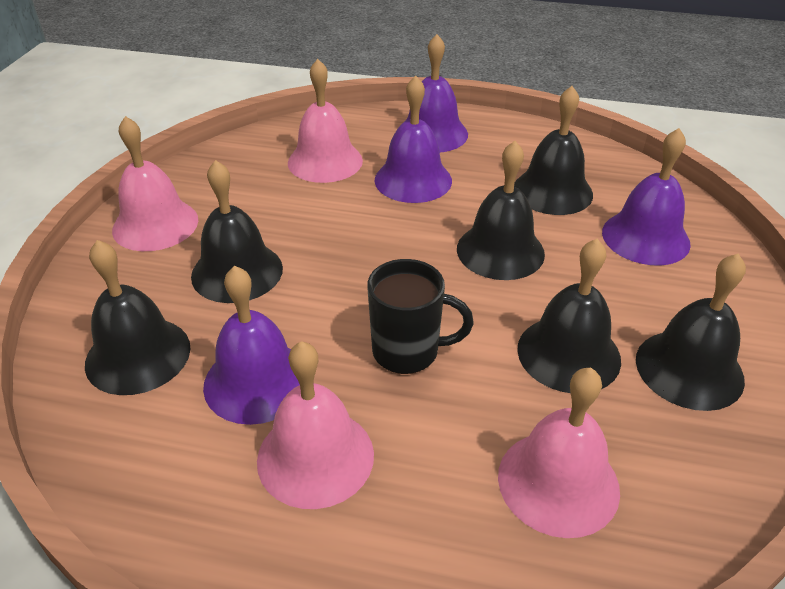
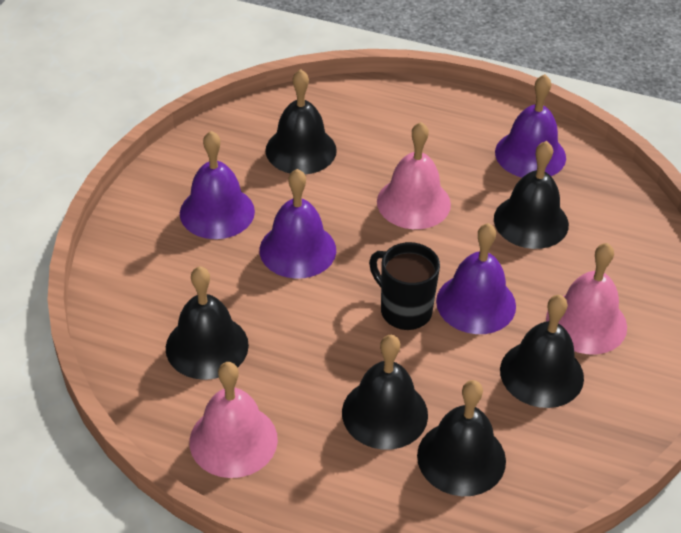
pink bell: [112,116,198,251] [257,341,374,509] [288,59,363,183] [498,368,620,538] = 4 -> [189,362,278,478] [377,122,451,229] [546,243,627,354] = 3

